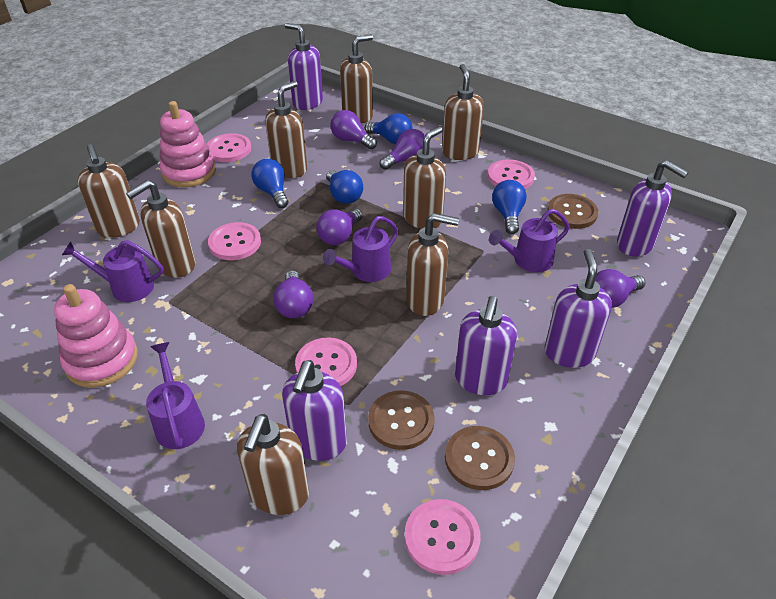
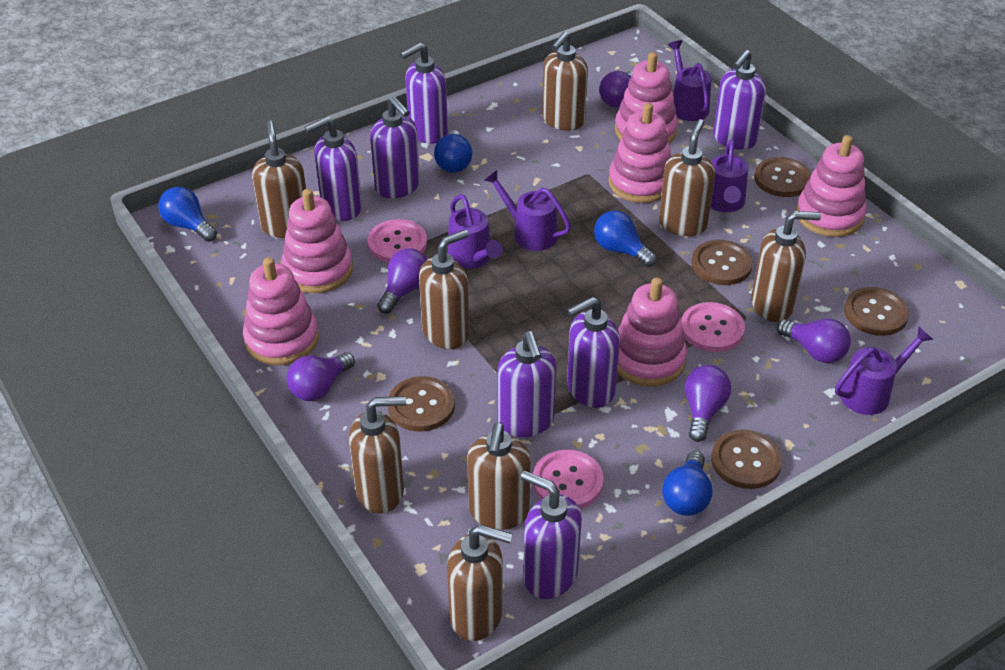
brown button: [368,390,435,450] [445,426,515,490] [547,194,598,229] = 3 -> [388,376,455,432] [691,240,753,285] [711,429,782,489] [754,157,812,197] [844,287,909,336] = 5
pink button: [207,133,251,162] [208,222,261,260] [295,338,357,386] [405,499,481,575] [488,160,535,189] = 5 -> [368,219,427,263] [533,450,604,509] [681,302,745,352] = 3
pink stacking toy: [54,284,138,388] [160,101,216,187] = 2 -> [243,257,319,365] [281,189,353,293] [608,103,671,203] [615,52,678,143] [617,277,687,387] [796,135,866,237] = 6
purple soap dispenser: [282,360,347,461] [285,23,323,110] [455,296,517,395] [545,249,612,368] [617,160,688,257] = 5 -> [305,116,362,221] [370,97,420,198] [400,43,448,144] [497,331,557,437] [521,471,582,599] [567,297,620,408] [713,50,766,150] = 7
purple watering can: [62,240,164,302] [146,342,205,449] [323,216,399,282] [489,209,570,272] = 4 -> [448,194,502,269] [485,170,571,251] [668,40,711,121] [710,140,749,212] [835,327,933,415] = 5

